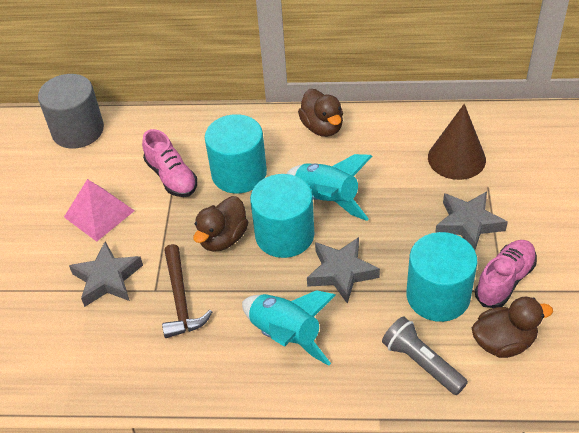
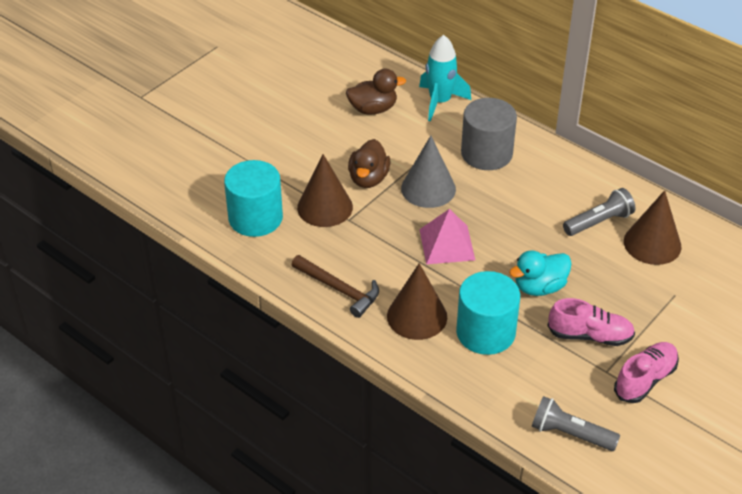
brown cone: [428,104,486,180] = 1 -> [297,154,353,227] [387,263,447,340] [624,190,682,265] = 3
brown duck: [193,196,248,252] [298,89,343,137] [472,297,553,358] = 3 -> [346,69,406,115] [348,139,391,188] = 2
grey cone: none = 0 -> [401,136,456,208] = 1
grey flashlight: [382,316,468,395] = 1 -> [532,396,620,451] [563,188,635,236] = 2
grey star: [69,241,143,307] [307,237,380,304] [435,191,508,250] = 3 -> none = 0
turquoise cylinder: [205,114,267,193] [250,174,314,258] [406,232,478,322] = 3 -> [224,160,283,237] [456,271,520,355] = 2
turquoise duck: none = 0 -> [509,251,572,296] = 1
turquoise rocket: [242,290,336,366] [286,154,372,221] = 2 -> [419,35,471,121] = 1

